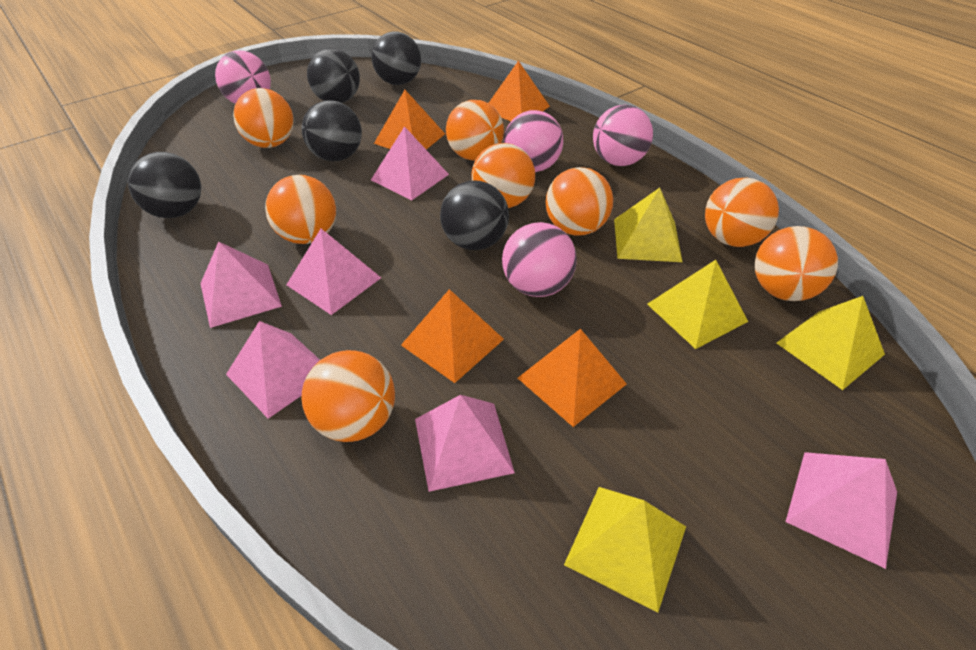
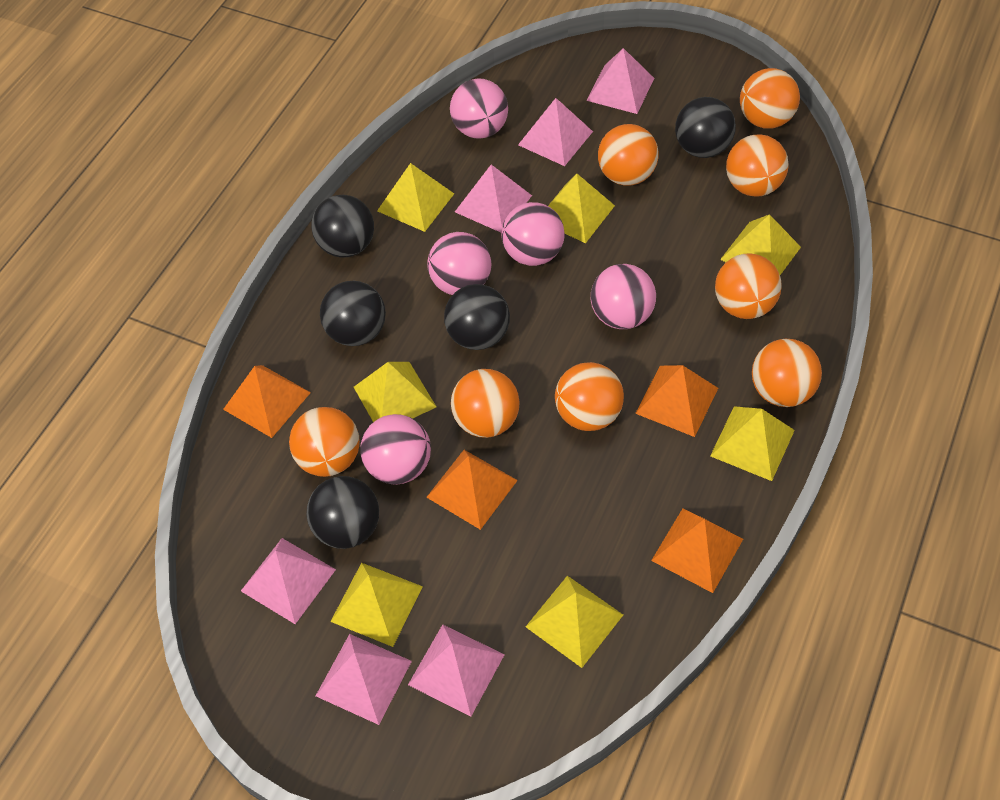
pink ball: [215,51,271,104] [502,222,577,297] [504,110,563,172] [593,105,653,166] = 4 -> [360,414,431,485] [427,232,491,295] [450,78,508,139] [501,202,565,266] [591,264,656,329] = 5
yellow pyramid: [564,487,686,613] [614,188,682,262] [647,260,748,349] [776,296,885,390] = 4 -> [330,563,423,647] [354,362,436,422] [377,163,454,232] [526,576,623,668] [548,174,615,243] [710,406,795,481] [720,214,801,275] = 7

